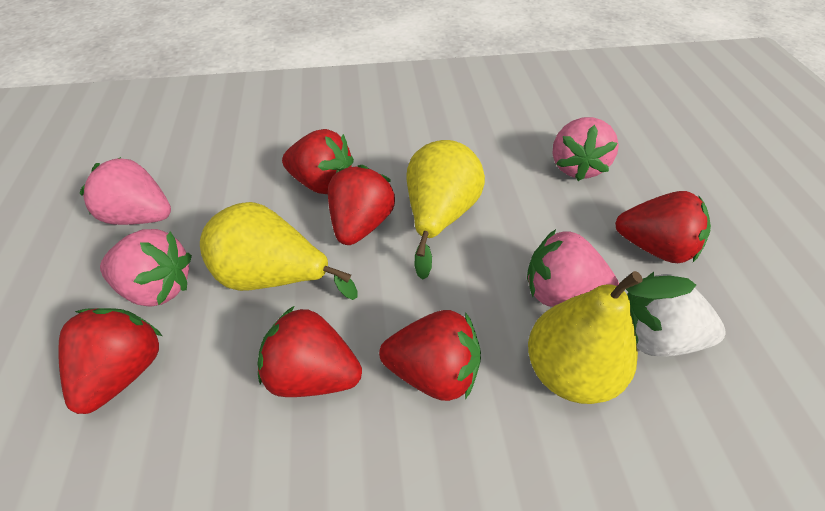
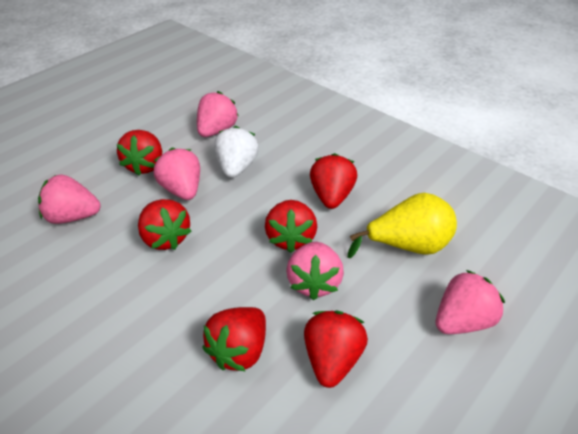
pink strawberry: [80,157,171,225] [100,229,192,307] [527,229,619,307] [553,117,619,181] = 4 -> [38,174,101,224] [153,148,200,200] [197,91,239,137] [286,242,344,300] [436,270,505,334] = 5
yellow pear: [200,202,357,300] [407,140,485,280] [528,271,696,404] = 3 -> [348,193,457,258] = 1

